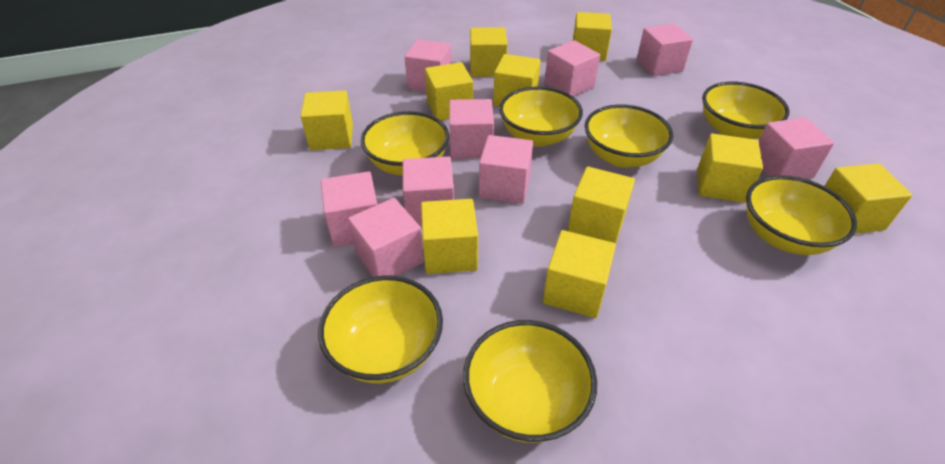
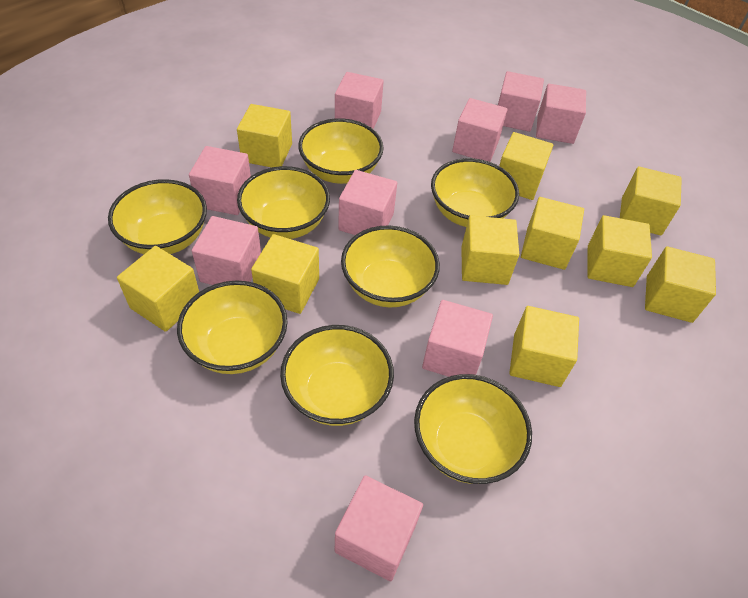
yellow bowl: [318,275,443,383] [361,111,449,176] [463,320,597,443] [499,86,583,147] [585,104,673,168] [702,82,790,139] [746,175,857,255] = 7 -> [108,179,207,254] [177,281,288,374] [237,166,330,239] [280,325,394,426] [298,118,384,184] [341,225,440,308] [414,374,532,484] [431,158,519,227] = 8

